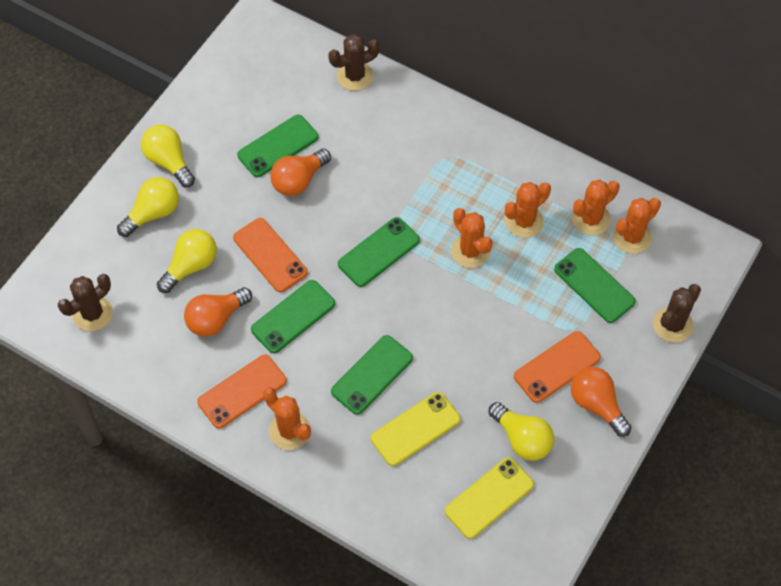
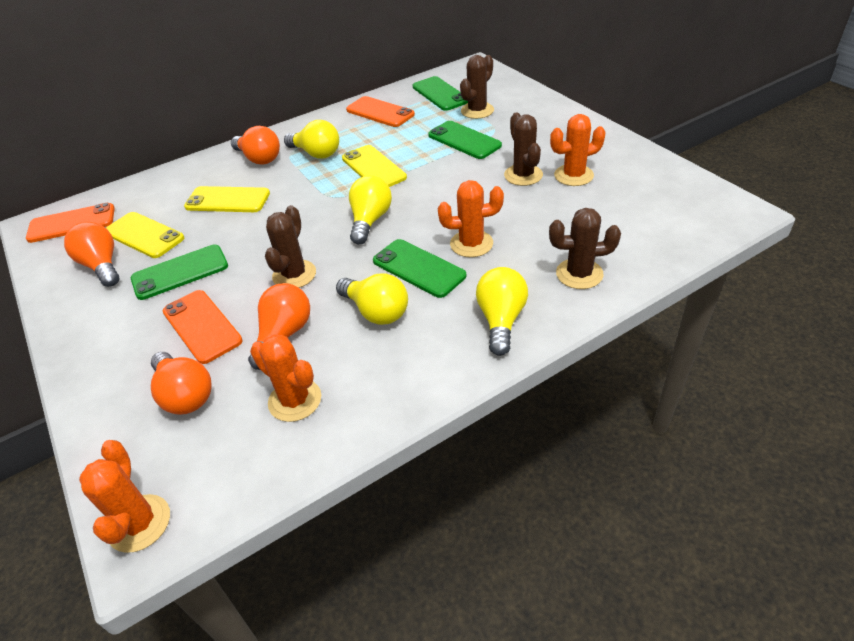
brown cactus: [58,274,113,331] [328,34,379,91] [653,284,701,343] = 3 -> [265,205,316,288] [460,55,494,119] [504,112,543,186] [549,208,621,289] = 4
green phone: [237,115,318,177] [251,280,335,353] [331,335,413,415] [338,217,420,287] [554,248,636,323] = 5 -> [131,245,228,300] [373,239,466,298] [413,76,468,111] [428,121,502,159] = 4
orange cactus: [263,387,311,450] [451,208,493,268] [505,182,551,238] [572,180,620,235] [613,198,661,254] = 5 -> [79,440,170,553] [250,334,321,422] [438,180,504,257] [550,114,606,186] = 4
orange light bulb: [184,287,252,337] [270,149,331,196] [571,367,631,437] = 3 -> [64,222,119,287] [151,352,212,415] [231,126,280,164] [248,283,310,370] = 4
yellow phone: [371,392,461,466] [445,457,534,539] = 2 -> [106,212,184,258] [184,186,270,212] [342,145,407,187] = 3

